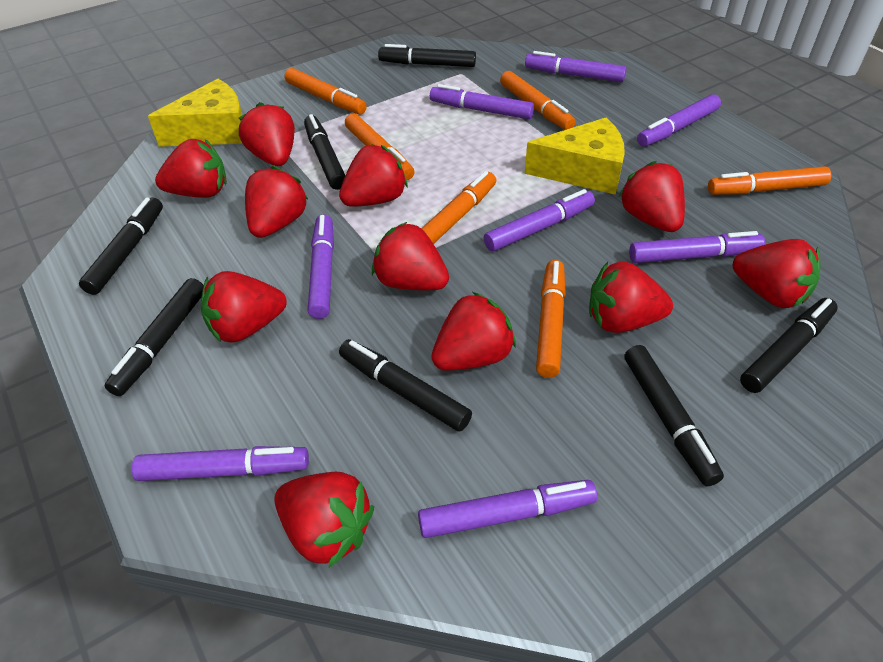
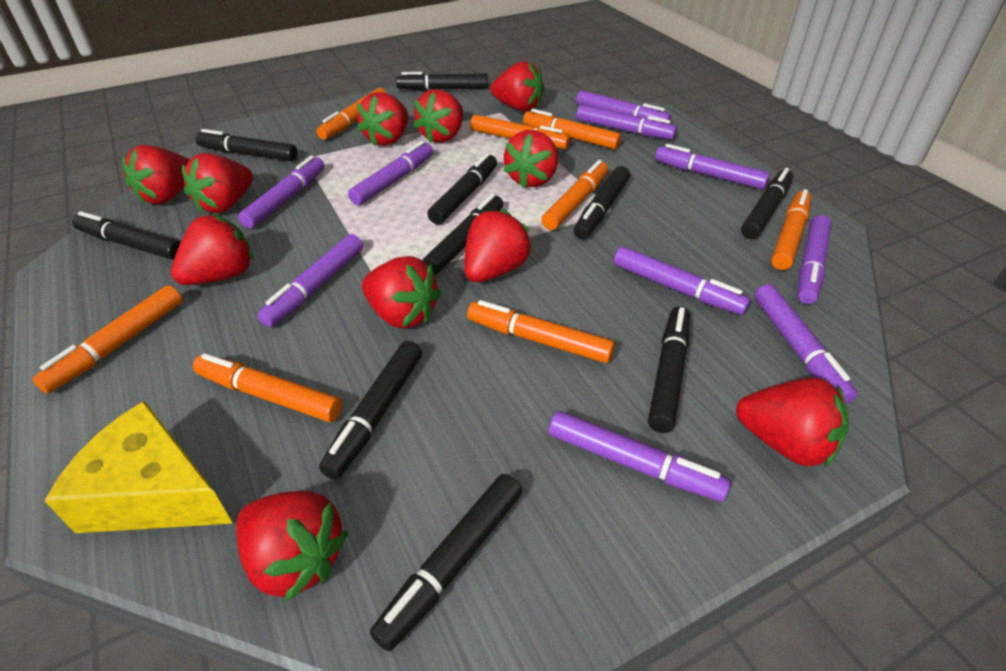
black marker: [79,197,163,295] [105,278,204,396] [304,114,345,190] [339,339,472,432] [378,44,476,67] [624,345,724,486] [740,298,838,393] = 7 -> [72,211,181,260] [195,129,298,161] [319,341,422,480] [370,474,522,651] [396,72,488,90] [422,194,503,275] [427,153,497,225] [574,166,630,239] [648,306,690,433] [741,168,793,239] = 10
orange marker: [285,68,367,115] [345,113,415,180] [421,171,496,244] [500,71,576,130] [536,260,566,378] [708,166,831,195] = 6 -> [32,285,182,393] [193,353,343,422] [316,88,387,140] [467,300,615,363] [470,115,570,149] [523,109,621,149] [541,160,608,230] [771,189,811,270] = 8
purple marker: [132,446,309,481] [308,214,334,319] [418,480,597,538] [430,84,534,119] [484,189,595,251] [525,51,627,82] [629,231,765,263] [637,94,721,146] = 8 -> [238,156,325,229] [257,234,363,327] [348,141,433,205] [548,411,731,502] [576,90,671,120] [576,105,677,140] [614,246,751,315] [655,144,770,189] [754,284,857,404] [798,215,832,304] = 10
yellow cheese: [148,79,242,147] [525,117,625,195] = 2 -> [44,401,233,533] = 1

